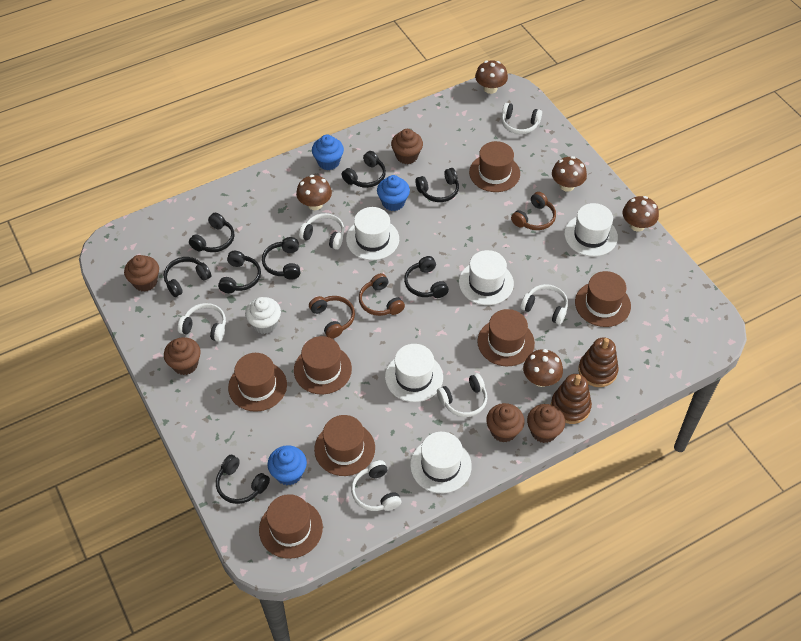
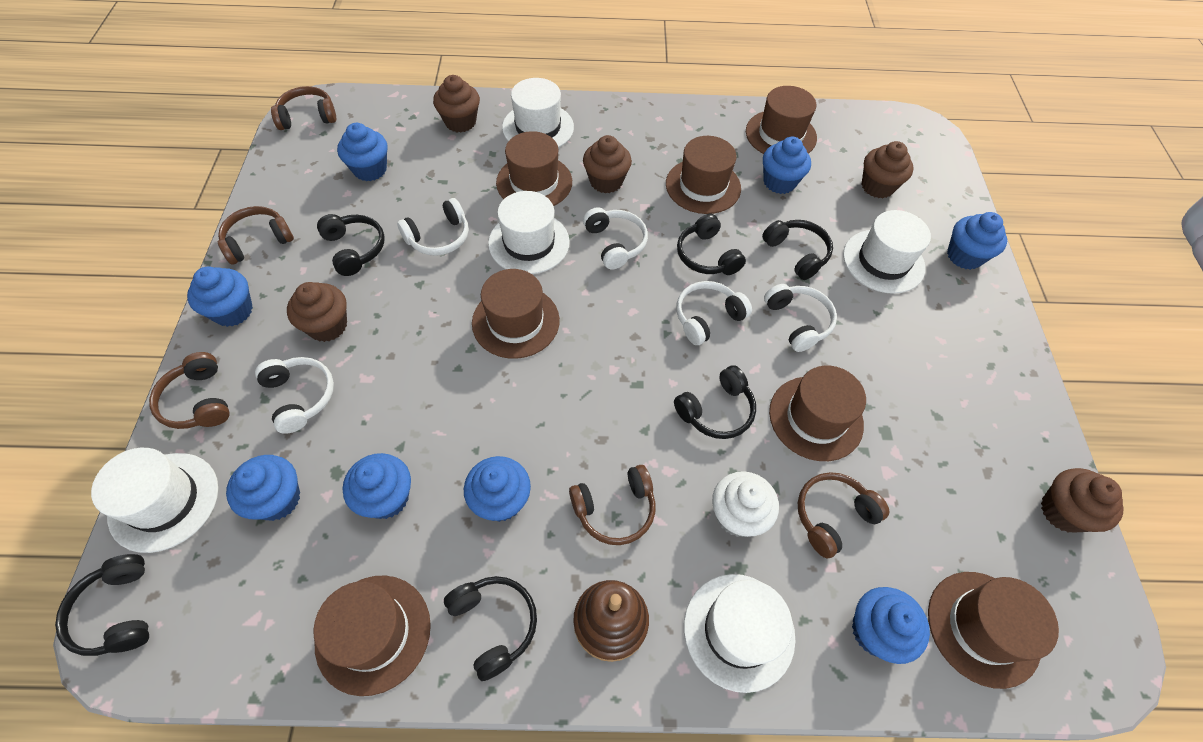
black headphones: [164,257,211,297] [189,213,234,252] [216,455,270,504] [218,251,261,293] [262,237,300,280] [342,151,386,188] [404,256,449,298] [415,168,459,202] = 8 -> [55,554,149,656] [317,214,385,276] [444,576,537,681] [674,365,756,439] [677,214,746,275] [762,220,833,280] = 6
blue cupcake: [268,445,307,485] [312,135,344,170] [377,175,410,211] = 3 -> [187,266,253,327] [226,455,300,521] [337,123,388,181] [343,453,411,519] [464,456,531,522] [763,136,811,194] [852,587,930,664] [947,212,1007,270] = 8
brown headphones: [309,296,355,339] [359,273,405,316] [511,192,556,230] = 3 -> [149,352,230,429] [218,206,294,265] [271,86,336,130] [569,465,656,545] [798,472,890,558] = 5
brown mushroom: [296,175,332,210] [475,60,508,94] [523,349,563,387] [552,156,587,192] [623,196,659,232] = 5 -> none = 0
brown stacking toy: [551,374,592,424] [578,337,619,387] = 2 -> [573,580,649,662] = 1
white headphones: [178,303,226,342] [299,213,344,250] [351,460,401,511] [437,373,487,417] [501,103,542,134] [520,284,568,325] = 6 -> [255,357,334,434] [397,198,469,256] [583,207,648,269] [676,281,752,345] [764,284,837,352] = 5

